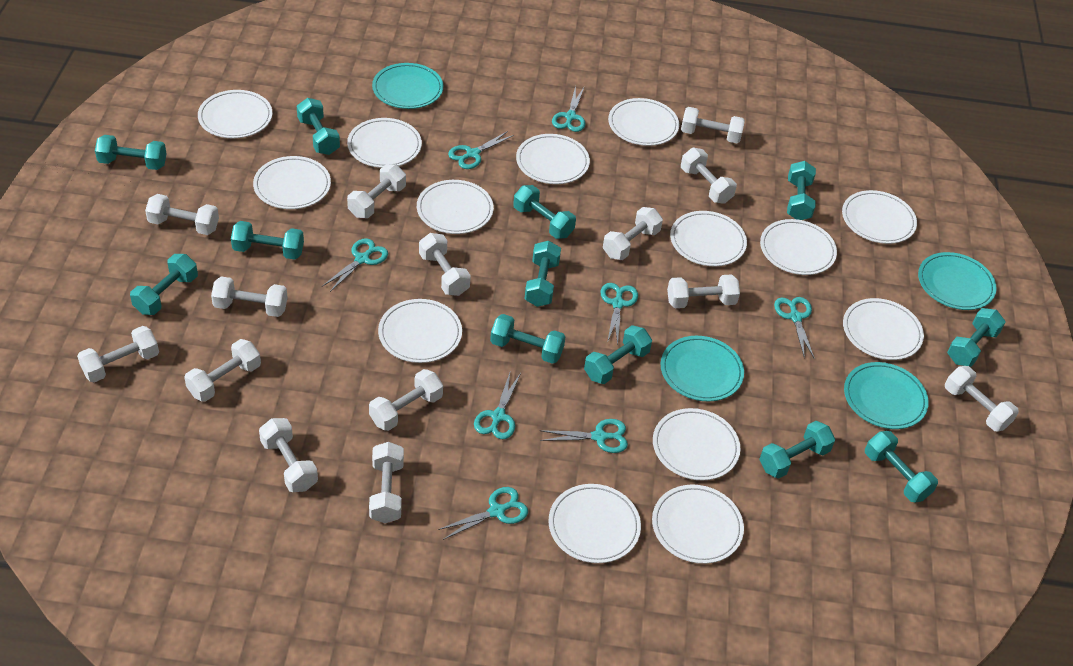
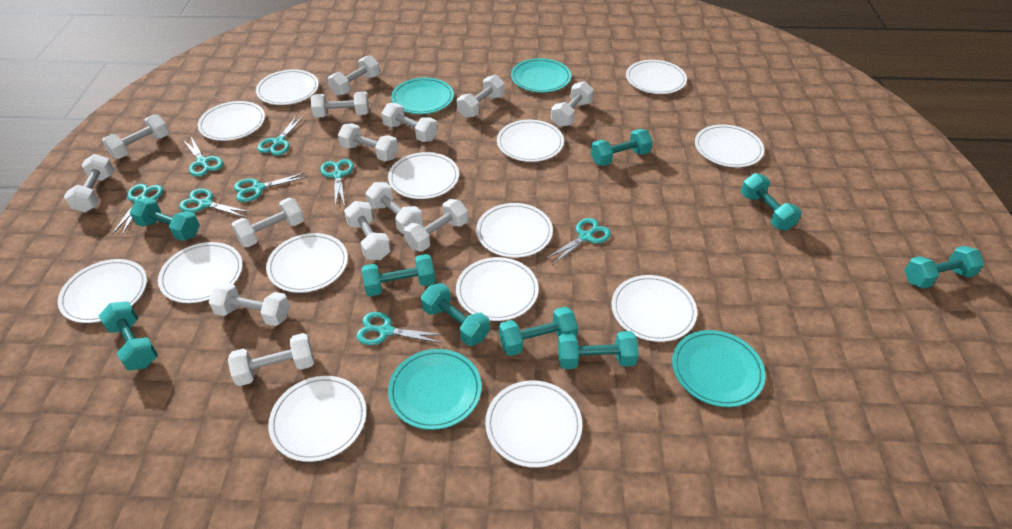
turquoise dumbbell: [95,135,167,170] [130,254,198,315] [231,221,304,260] [297,98,340,155] [490,314,566,364] [513,185,576,239] [524,241,561,307] [584,325,652,384] [759,421,835,479] [787,161,816,220] [865,431,938,503] [947,308,1006,367] = 12 -> [99,302,158,371] [130,197,200,241] [361,254,435,296] [421,283,490,346] [499,307,578,356] [558,331,639,369] [591,129,653,166] [741,173,802,231] [904,246,984,289] = 9

